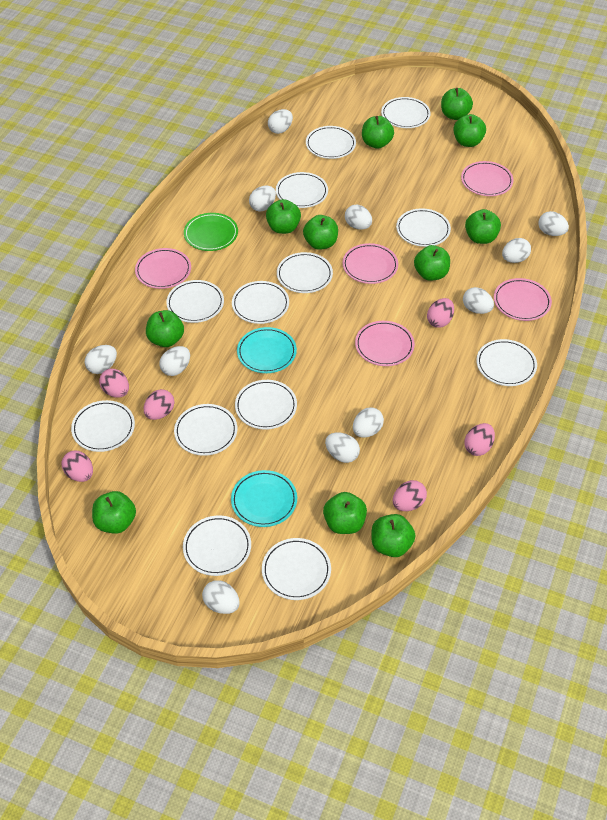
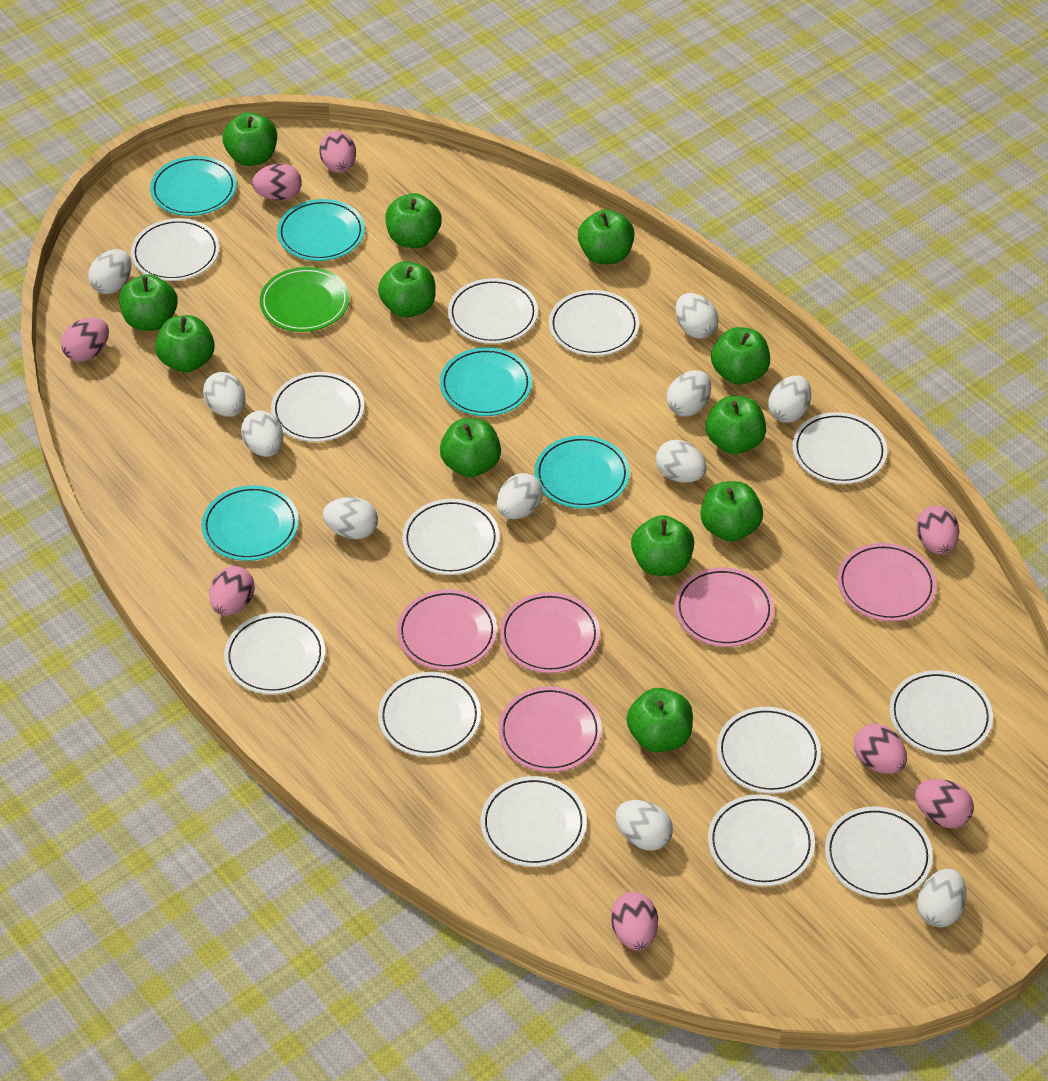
green apple: [92,491,136,534] [146,310,184,347] [266,199,301,234] [303,215,338,250] [323,492,367,534] [362,116,394,149] [371,514,415,557] [414,245,450,281] [441,88,473,120] [453,114,486,147] [465,209,501,244] = 11 -> [119,274,178,331] [155,315,215,373] [222,112,277,166] [378,261,436,318] [385,193,442,248] [440,418,501,477] [578,209,635,265] [627,688,693,752] [631,515,694,576] [700,481,763,542] [706,396,766,454] [711,327,770,385] = 12
pink egg: [62,451,93,482] [99,369,129,398] [144,389,174,420] [393,480,427,511] [427,298,454,328] [464,423,495,456] = 6 -> [61,318,109,362] [209,566,255,616] [252,163,302,201] [319,131,356,173] [611,892,658,951] [854,724,907,774] [915,779,974,828] [916,505,959,554] = 8
turquoise plate: [231,470,297,527] [237,327,297,373] = 2 -> [150,156,237,216] [201,485,299,561] [277,199,365,261] [440,347,532,416] [535,435,630,509] = 5

